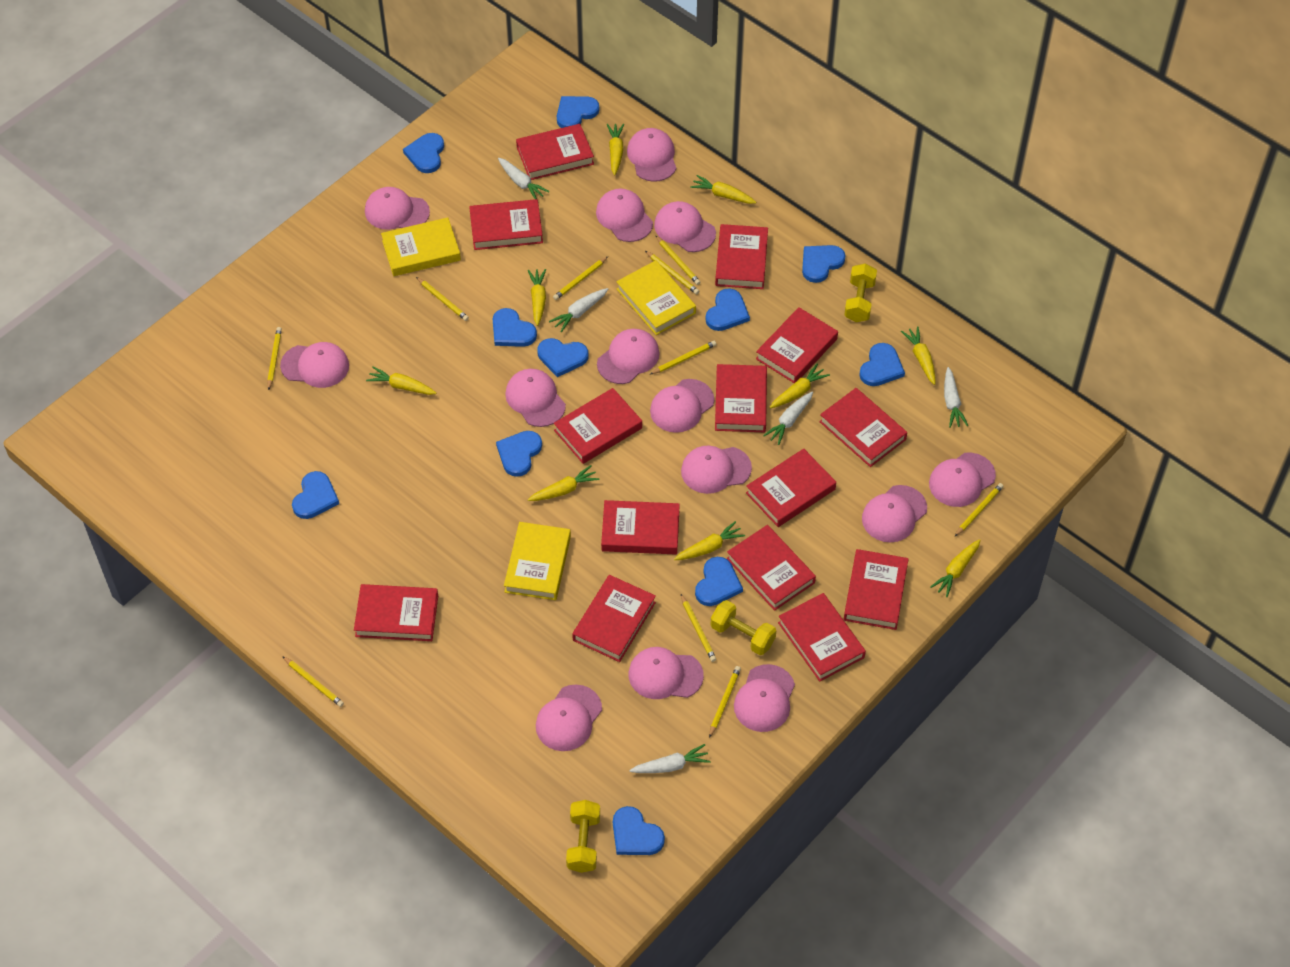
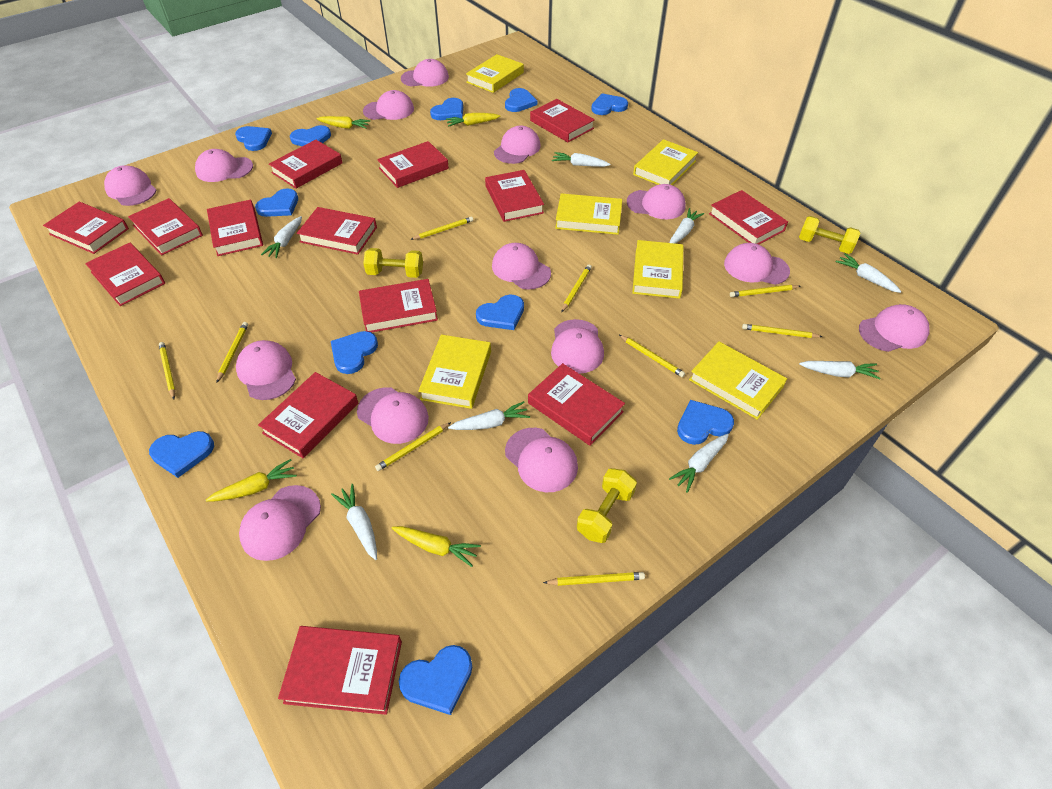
white carrot: [498,158,549,199] [549,288,608,332] [629,744,711,773] [763,392,813,445] [944,367,968,428] = 5 -> [261,216,302,258] [331,484,377,560] [448,401,530,430] [552,152,610,167] [669,434,729,493] [670,208,704,244] [799,361,881,379] [835,254,902,293] = 8
yellow book: [381,217,461,276] [504,522,571,600] [616,260,696,335] = 3 -> [418,335,491,409] [466,54,524,93] [555,193,622,235] [632,240,683,299] [633,139,698,185] [689,342,787,420] = 6
yellow carrot: [366,366,436,395] [528,269,546,326] [528,465,600,501] [607,124,624,175] [674,521,745,560] [690,175,756,204] [770,364,830,408] [901,326,936,385] [930,539,980,597] = 9 -> [206,459,297,502] [317,116,371,129] [392,526,481,567] [446,113,500,127] = 4
yellow pencil: [267,327,282,390] [282,656,344,707] [416,277,469,321] [553,257,608,300] [645,251,699,294] [650,341,716,374] [656,236,700,285] [681,594,716,662] [709,666,741,738] [954,483,1003,537] = 10 -> [159,342,176,399] [217,322,248,382] [375,422,451,471] [410,217,473,240] [543,572,645,586] [561,264,592,312] [619,335,685,377] [730,285,800,297] [742,324,823,338] = 9

